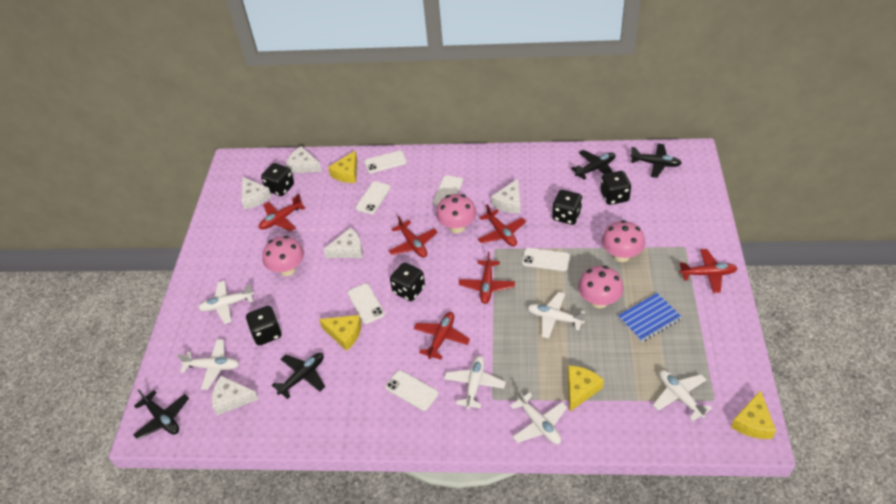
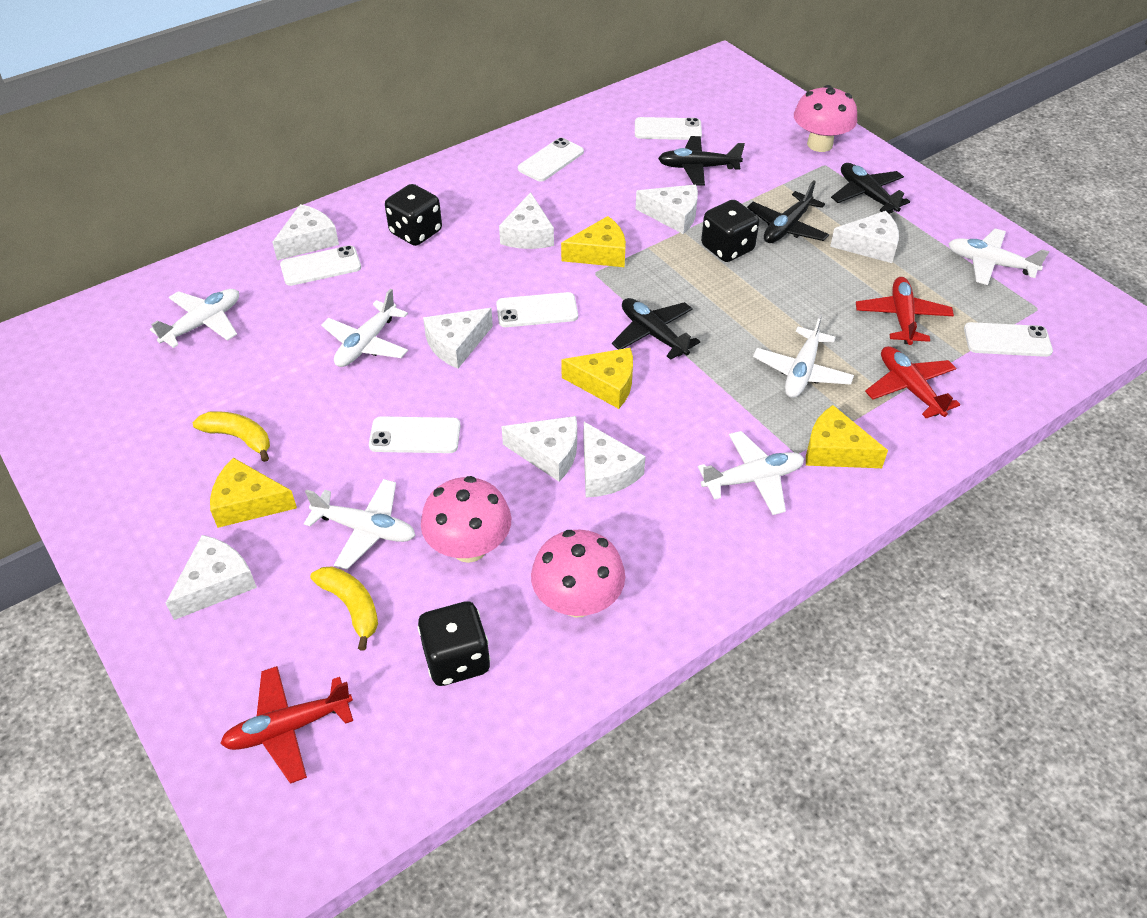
black dice: [246,306,282,345] [261,163,294,196] [390,262,425,301] [552,190,582,225] [601,171,631,205] = 5 -> [385,184,442,246] [418,601,491,686] [701,200,759,262] = 3
blue notebook: [618,293,682,342] = 1 -> none = 0
pink mushroom: [262,236,304,276] [436,194,477,233] [578,266,624,308] [602,220,645,262] = 4 -> [421,476,511,563] [531,529,625,617] [794,85,857,152] = 3
red plane: [259,194,305,232] [389,216,438,258] [414,312,470,360] [459,252,515,304] [478,204,526,246] [679,249,737,293] = 6 -> [220,666,353,784] [856,277,954,345] [865,346,960,418] = 3
white cheese: [212,376,258,416] [241,177,272,209] [286,146,322,173] [323,227,363,258] [491,179,521,213] = 5 -> [165,535,257,620] [272,204,339,260] [423,308,493,369] [499,192,554,249] [502,416,577,482] [584,422,646,498] [635,185,698,234] [830,211,899,263] = 8
yellow banana: none = 0 -> [193,411,270,462] [310,566,378,651] = 2

